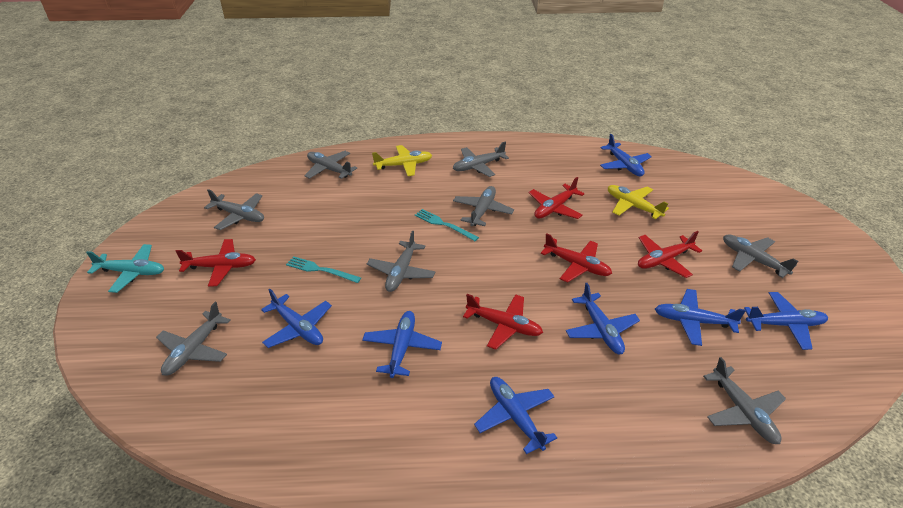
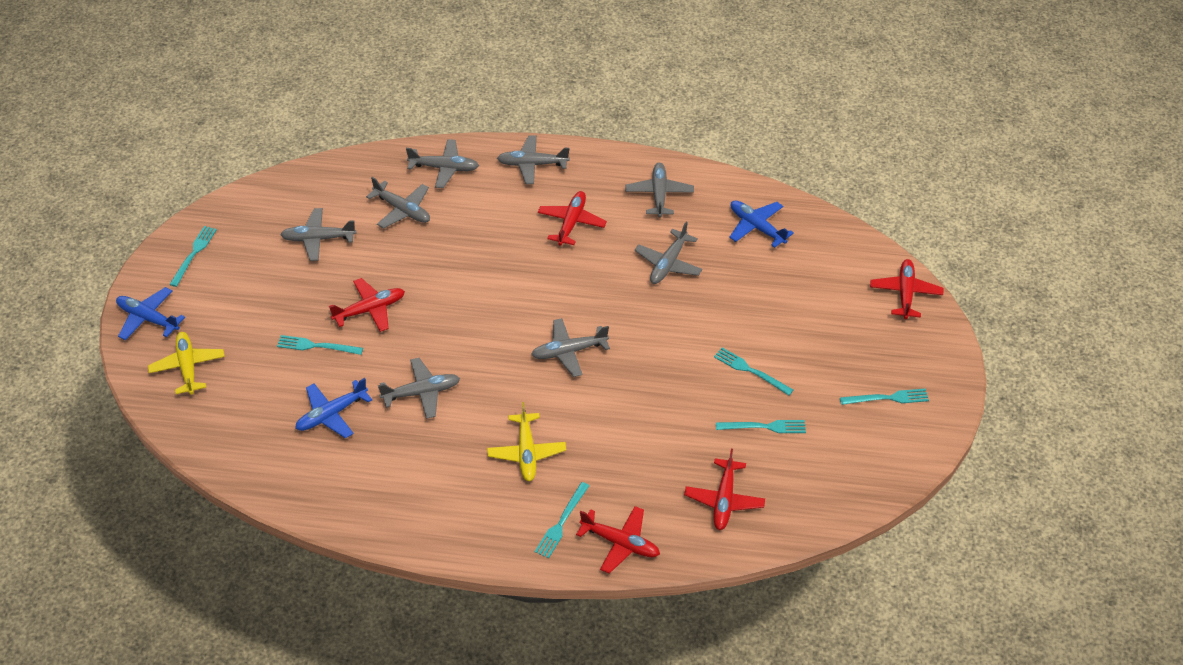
blue plane: [261,289,332,348] [362,311,442,378] [474,377,557,454] [566,283,640,354] [600,134,652,176] [655,289,746,346] [744,292,828,350] = 7 -> [116,287,185,340] [295,378,372,438] [729,200,794,248] = 3
turquoise fork: [286,256,361,283] [415,209,479,241] = 2 -> [169,226,217,287] [277,335,363,355] [535,482,589,559] [714,348,793,395] [716,420,806,433] [840,389,929,405] = 6
turquoise plane: [86,244,164,293] = 1 -> none = 0

